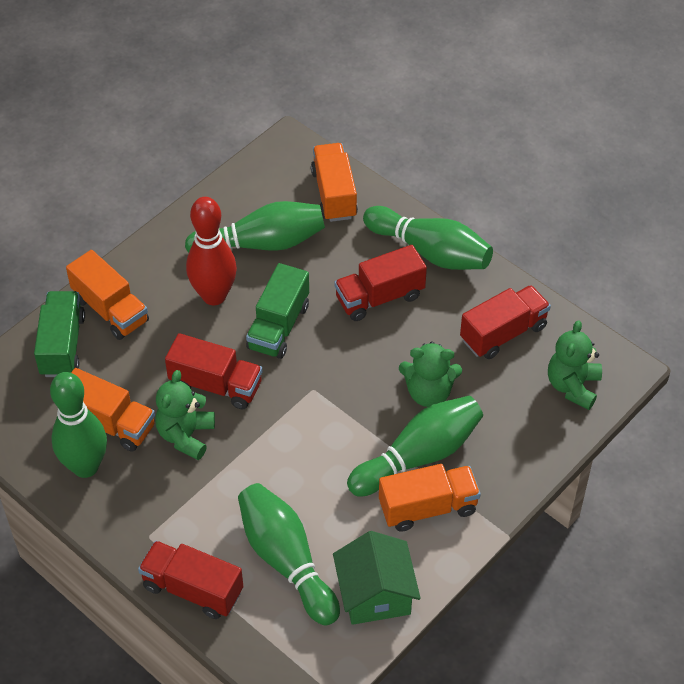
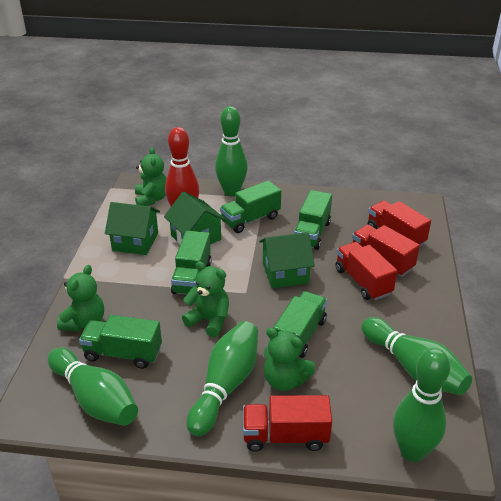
green house: [333,531,421,625] = 1 -> [105,202,160,255] [164,191,226,245] [259,232,315,288] = 3
green teddy bear: [155,370,215,460] [399,341,462,407] [548,320,602,410] = 3 -> [57,265,104,332] [135,147,166,206] [182,261,229,337] [263,328,315,391] = 4
green truck: [34,291,85,377] [246,263,309,359] = 2 -> [79,315,162,369] [171,231,212,295] [220,181,281,233] [273,291,327,358] [294,190,332,250] = 5
orange truck: [66,250,149,340] [71,368,155,452] [311,143,358,222] [379,464,481,532] = 4 -> none = 0

